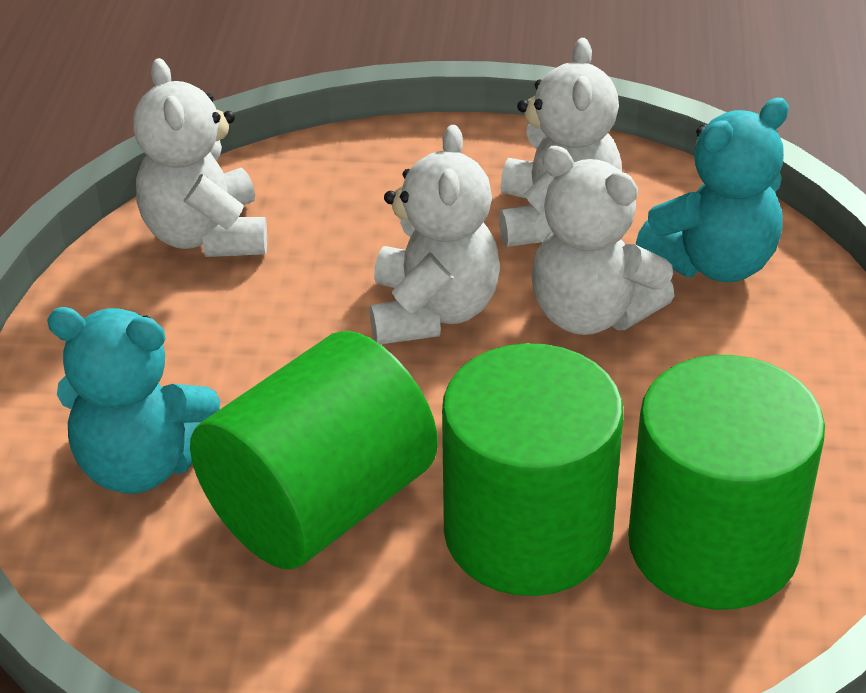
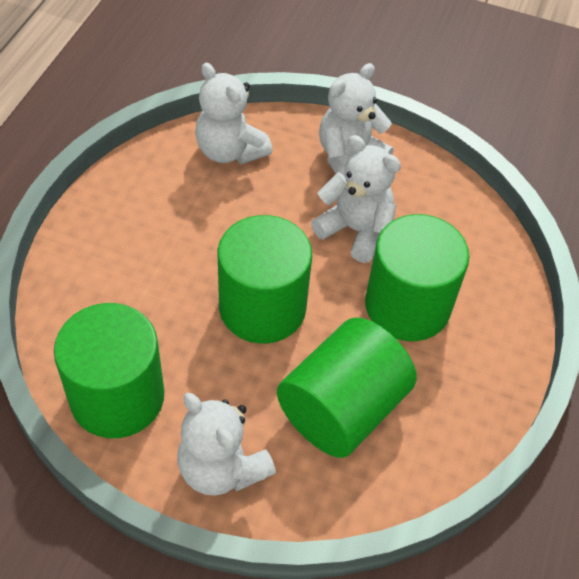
green cylinder: [190,331,438,569] [442,343,623,596] [628,355,825,609] = 3 -> [54,303,164,438] [218,215,312,344] [277,318,417,458] [365,214,470,341] = 4
turquoise teddy bear: [47,307,220,494] [636,98,789,282] = 2 -> none = 0

